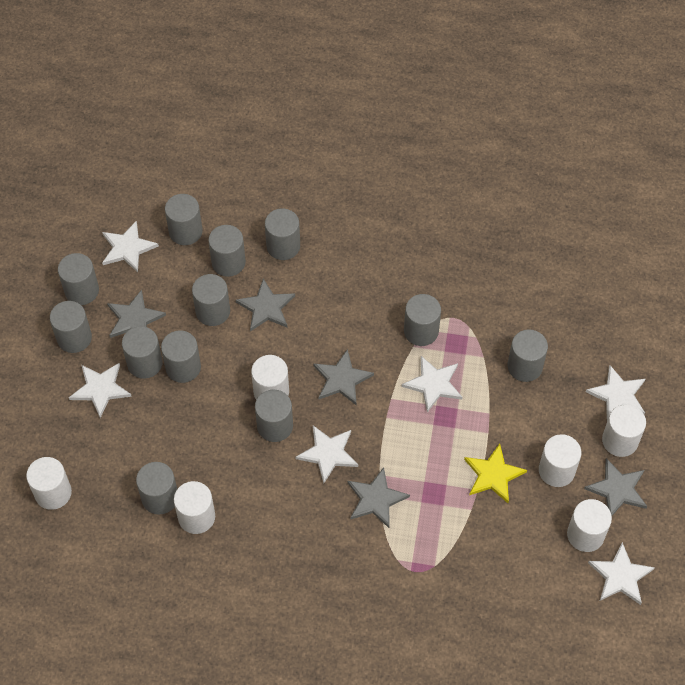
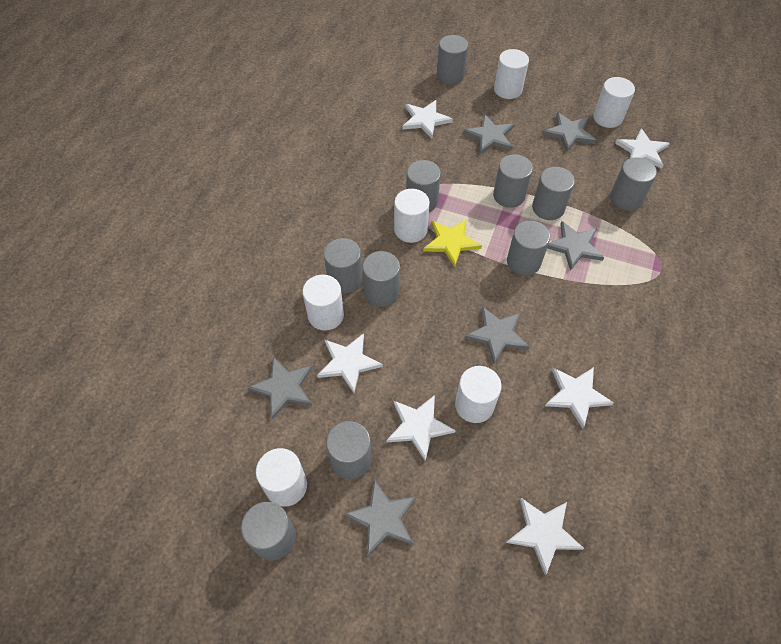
grey cylinder: [50,301,92,353] [58,253,99,305] [122,326,163,379] [136,462,177,515] [161,330,201,383] [165,194,203,245] [192,274,230,326] [208,225,246,277] [255,390,293,442] [265,208,300,260] [404,294,441,346] [507,330,548,382] = 12 -> [241,502,296,561] [324,238,362,294] [326,421,372,479] [362,251,400,307] [406,160,441,212] [437,35,468,84] [493,154,533,208] [507,221,550,275] [532,167,575,220] [610,157,657,211] = 10
grey star: [107,290,166,338] [236,278,295,332] [313,349,374,405] [347,467,410,528] [584,458,647,516] = 5 -> [248,357,312,419] [344,479,416,557] [463,114,514,154] [465,306,529,364] [543,112,596,152] [547,221,604,271] = 6

